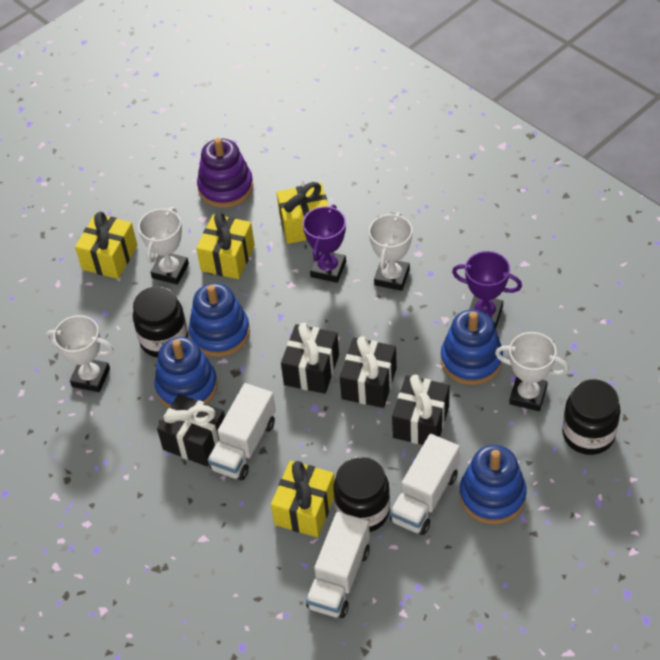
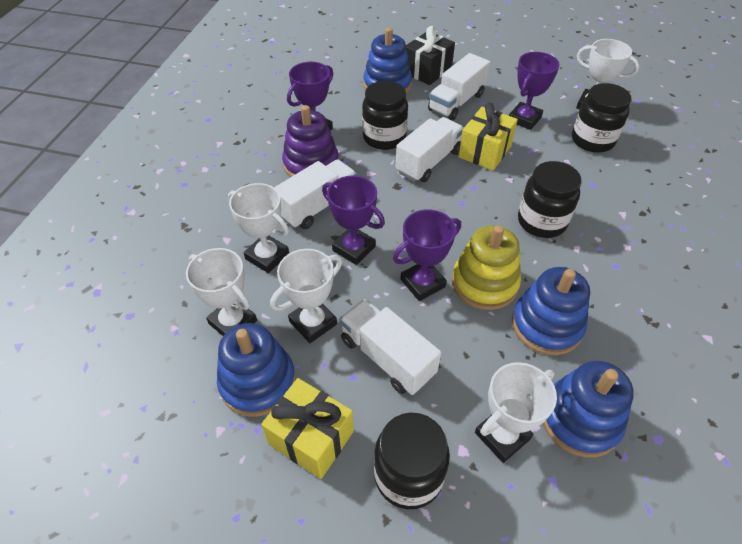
black gift: [157,394,225,467] [281,323,339,394] [340,336,397,408] [392,374,450,445] = 4 -> [405,26,455,85] = 1
black jar: [133,286,188,358] [333,457,390,532] [562,379,620,455] = 3 -> [362,81,408,150] [374,413,450,509] [518,161,582,238] [572,83,631,153] = 4
purple trophy: [303,205,346,283] [452,251,522,329] = 2 -> [287,62,333,130] [322,176,385,265] [393,209,461,301] [509,52,560,130] = 4
white trophy: [45,315,114,392] [138,207,189,285] [369,212,412,291] [495,332,569,411] = 4 -> [186,248,257,336] [228,183,289,273] [270,249,342,343] [475,362,557,463] [576,39,640,109] = 5
white truck: [208,383,276,480] [306,512,370,618] [390,434,460,535] = 3 -> [274,159,357,229] [339,298,441,395] [396,117,464,182] [428,53,490,120] = 4
yellow gift: [75,212,137,279] [196,212,255,279] [271,461,335,538] [277,182,329,244] = 4 -> [261,378,354,479] [458,103,518,171] = 2
yellow stacking toy: none = 0 -> [452,225,521,310] = 1

